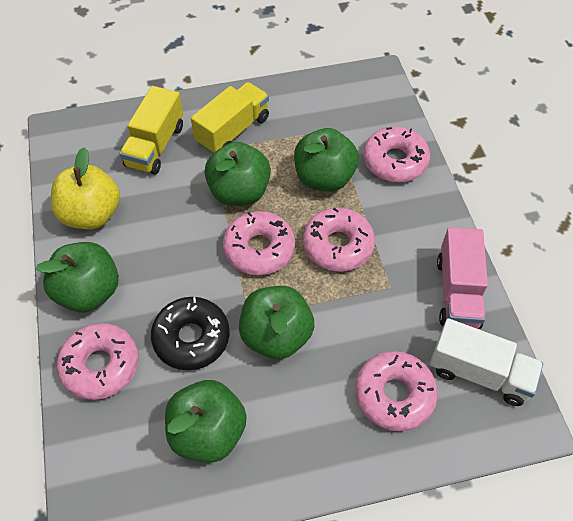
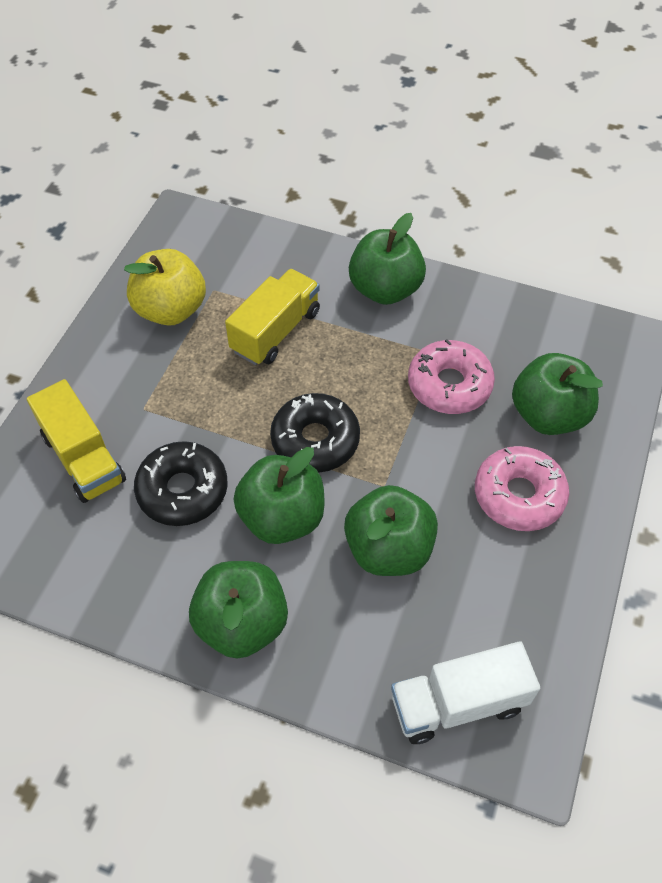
black donut: [151,297,230,370] = 1 -> [134,441,228,526] [270,393,360,473] = 2
pink donut: [57,323,139,400] [223,211,295,275] [303,208,375,271] [355,351,438,431] [363,127,430,182] = 5 -> [408,339,495,414] [475,446,569,531] = 2
pink truck: [437,227,488,329] = 1 -> none = 0

